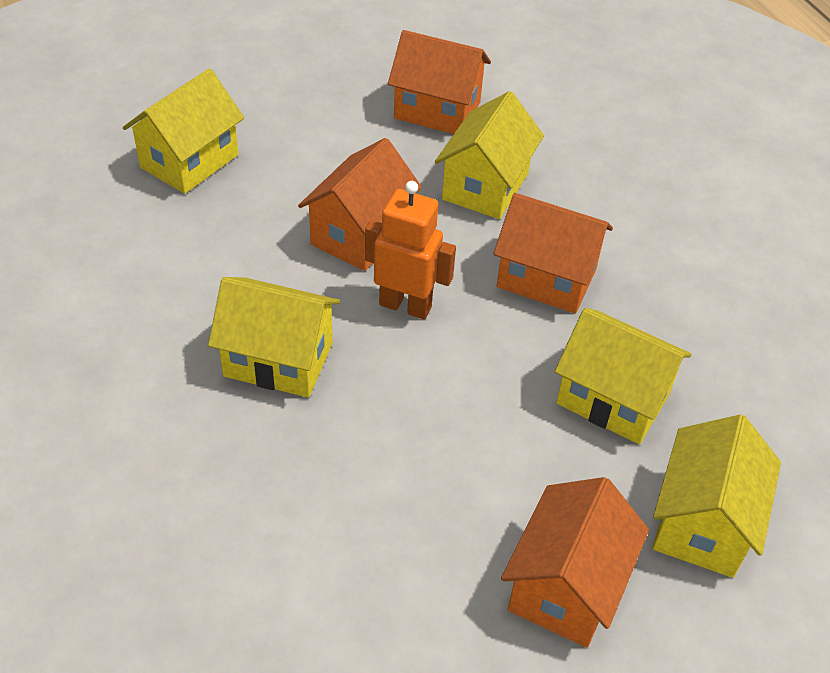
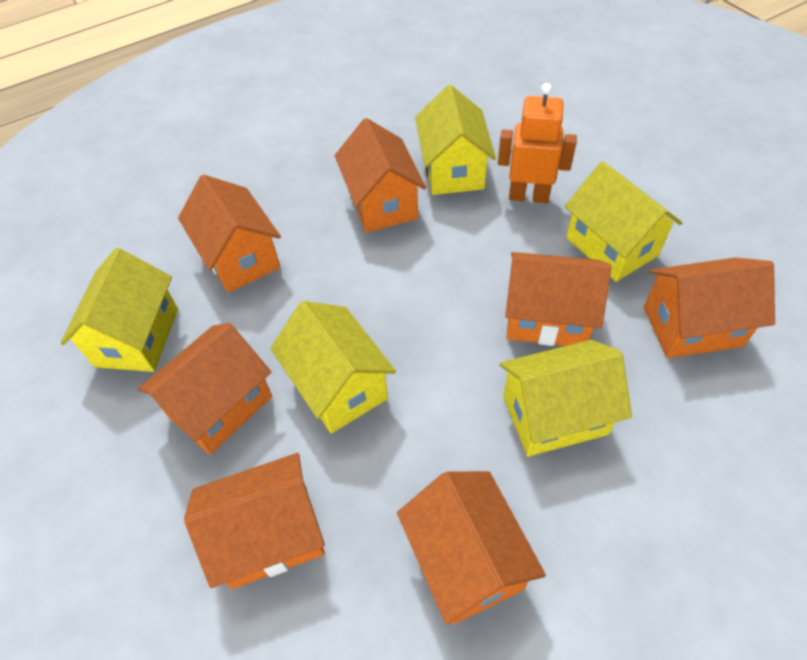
orange house: [298,138,422,271] [388,30,491,134] [493,193,613,314] [501,477,649,647] = 4 -> [138,323,272,455] [178,175,281,293] [184,453,325,589] [335,118,426,233] [397,471,546,625] [505,252,611,346] [644,257,775,358] = 7

